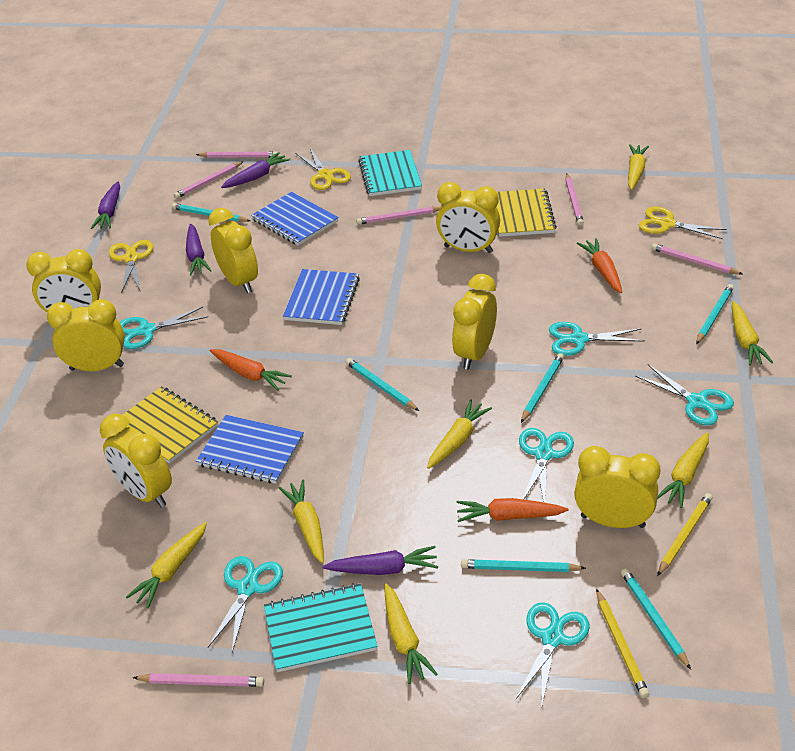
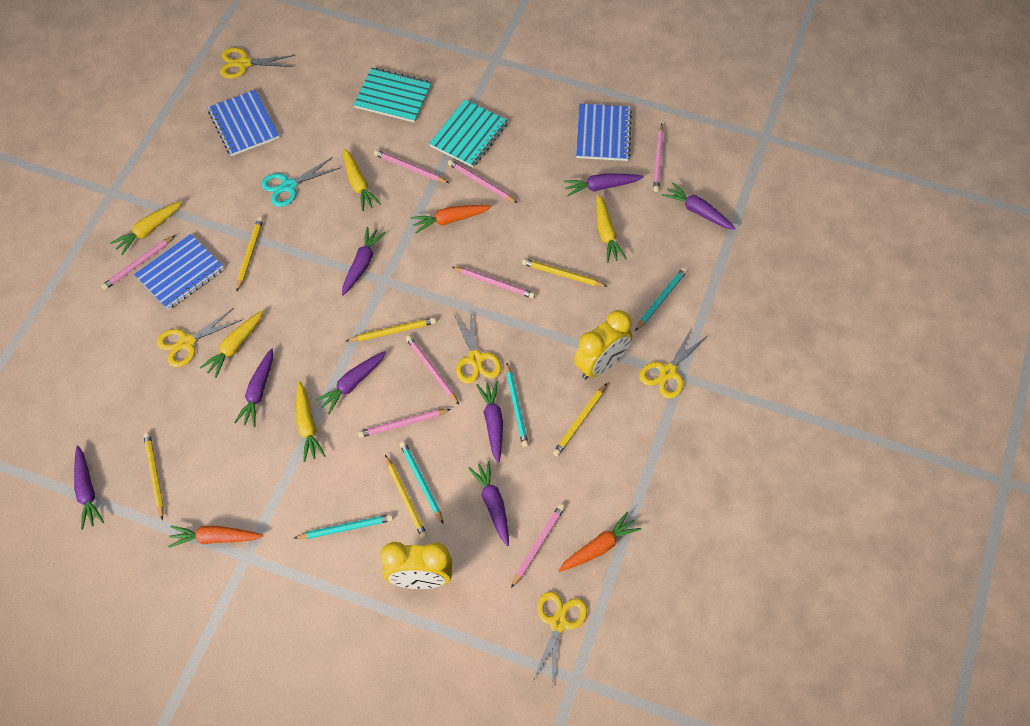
pink pencil: [133,673,264,687] [174,161,244,199] [196,151,278,158] [356,207,440,225] [566,173,584,226] [651,243,742,275] = 6 -> [101,235,175,290] [358,409,451,438] [374,150,449,183] [406,335,459,405] [448,160,518,203] [452,267,535,299] [511,504,565,588] [653,123,664,192] = 8
purple carrot: [91,181,120,229] [186,224,211,276] [221,152,291,188] [322,546,438,575] = 4 -> [74,445,104,530] [234,348,273,427] [314,351,386,414] [342,227,385,296] [468,461,509,546] [476,381,503,463] [563,174,644,197] [662,182,736,230] = 8
turquoise pencil: [172,203,251,222] [346,358,419,411] [461,559,586,572] [521,353,564,423] [621,568,691,670] [696,284,734,344] = 6 -> [293,514,393,539] [400,441,444,524] [506,363,529,447] [635,267,688,331] = 4
turquoise scissors: [119,307,208,349] [208,556,283,652] [516,602,590,709] [519,428,574,503] [549,322,645,356] [635,365,734,425] = 6 -> [261,157,340,207] = 1
yellow carrot: [126,522,207,608] [279,480,324,563] [385,584,437,684] [427,399,492,469] [628,144,649,190] [657,432,709,508] [732,301,773,365] = 7 -> [110,201,182,255] [199,310,264,378] [296,381,325,462] [343,148,381,211] [596,194,627,263] = 5
yellow clock: [26,249,101,312] [47,299,125,371] [100,414,172,508] [208,208,258,293] [436,182,500,253] [452,274,497,370] [574,446,660,528] = 7 -> [381,542,452,589] [574,310,632,379] = 2
yellow notebook: [123,386,218,464] [496,189,557,237] = 2 -> none = 0
yellow pencil: [596,589,649,698] [657,493,713,576] = 2 -> [144,432,164,520] [236,217,263,291] [346,317,436,342] [385,455,427,539] [522,259,607,287] [553,383,607,456] = 6
yellow scissors: [109,240,153,293] [295,148,351,190] [639,207,727,239] = 3 -> [157,308,242,367] [220,48,295,78] [453,311,501,384] [533,591,587,685] [639,328,708,399] = 5

